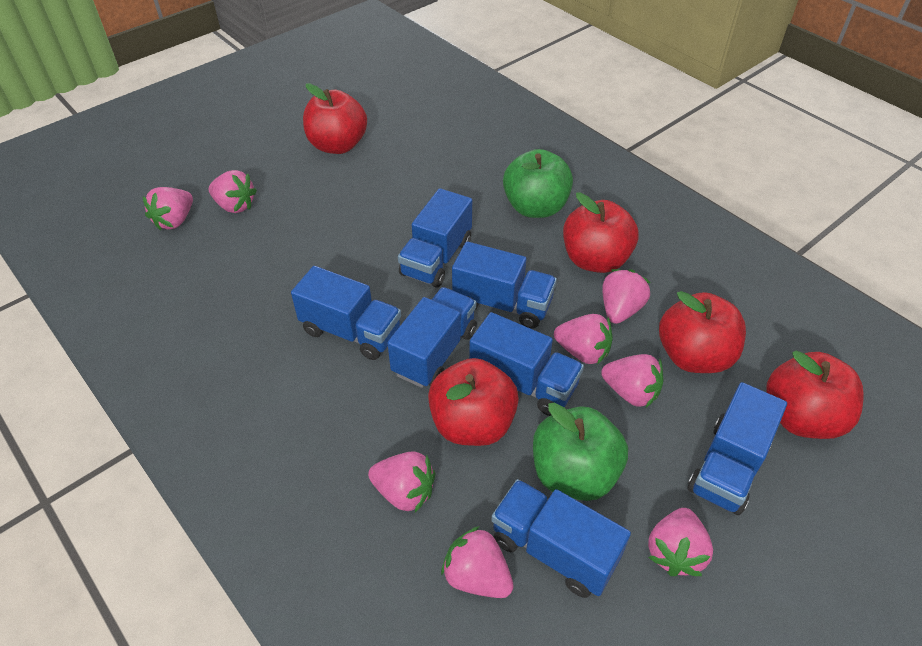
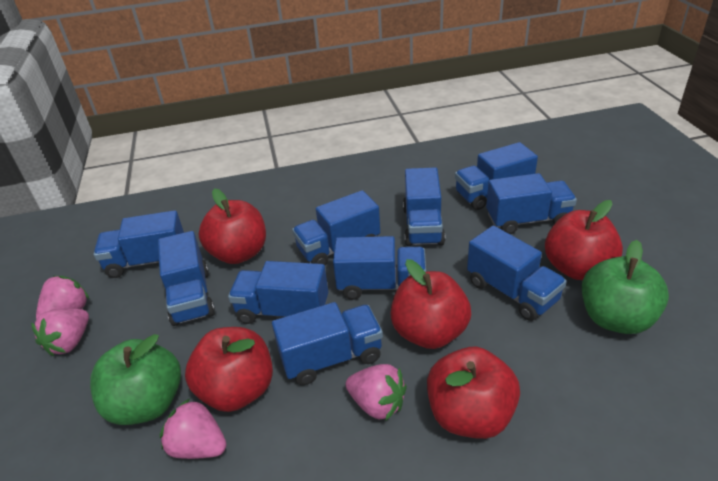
blue truck: [291,266,401,360] [387,287,477,388] [398,188,472,288] [452,241,557,329] [469,312,584,416] [491,479,631,598] [687,382,787,515] = 7 -> [94,210,184,278] [158,231,215,326] [228,261,328,324] [272,302,383,385] [292,190,380,265] [333,236,426,300] [403,167,445,246] [455,142,538,210] [467,226,567,321] [486,173,577,234] = 10
pink strawberry: [143,187,193,231] [209,170,257,213] [368,451,435,512] [441,526,514,598] [554,314,613,365] [601,354,663,408] [602,269,651,324] [648,508,713,576] = 8 -> [31,309,89,356] [36,276,89,319] [160,398,227,459] [346,364,407,420] = 4

